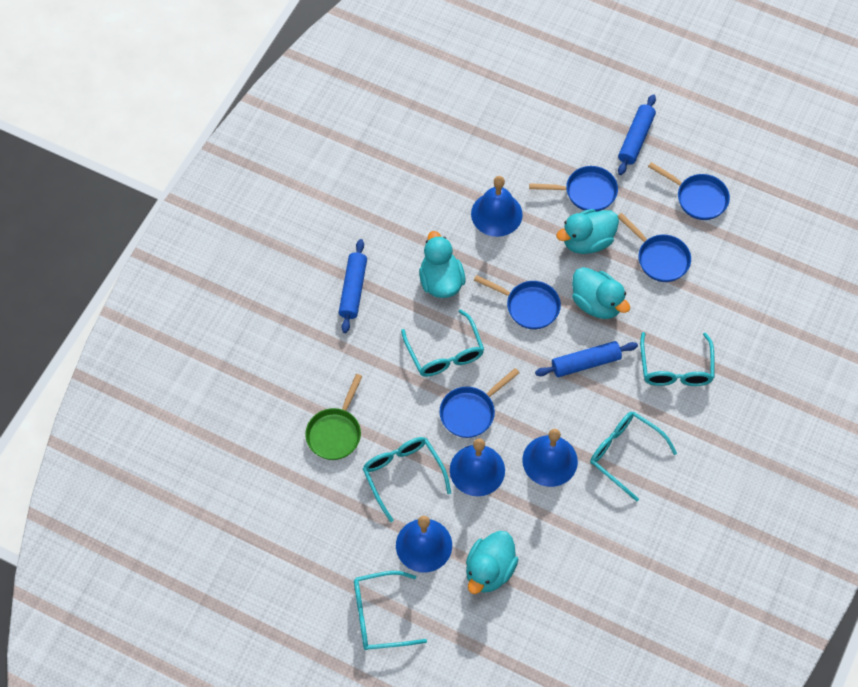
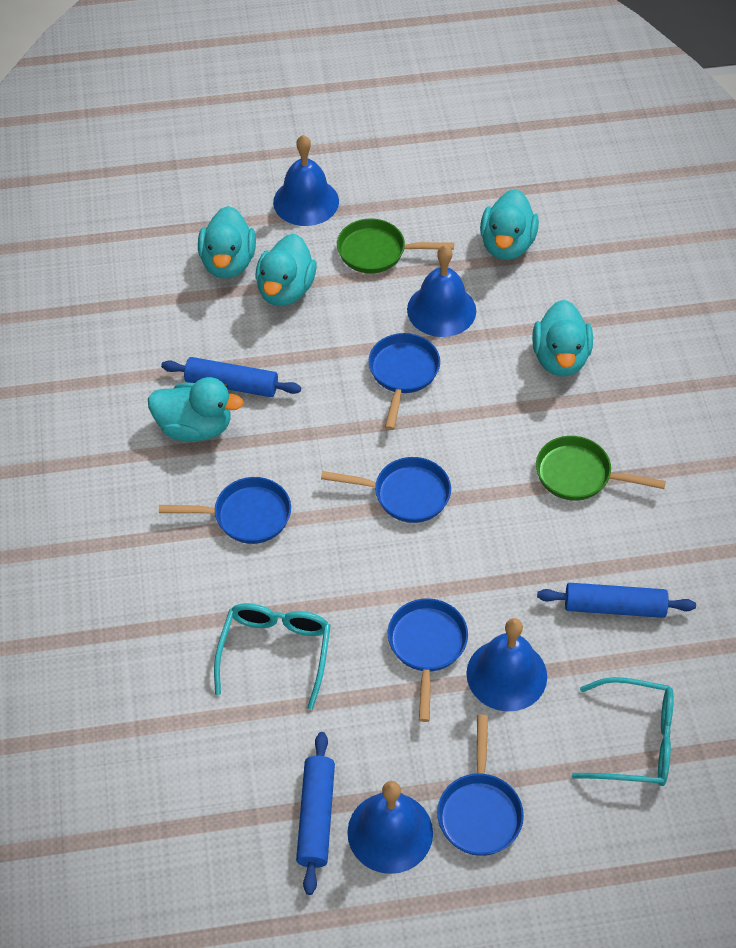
green pan: [305,374,362,460] = 1 -> [337,219,454,273] [536,436,666,501] = 2
turquoise duck: [419,231,465,298] [466,531,518,594] [556,209,619,254] [572,267,630,319] = 4 -> [148,377,244,441] [198,206,256,279] [255,234,317,306] [480,189,539,260] [532,300,593,377] = 5
turquoise glasses: [354,571,427,650] [362,437,451,522] [401,309,484,377] [590,411,677,502] [640,332,714,386] = 5 -> [214,603,331,710] [572,677,674,786] = 2

